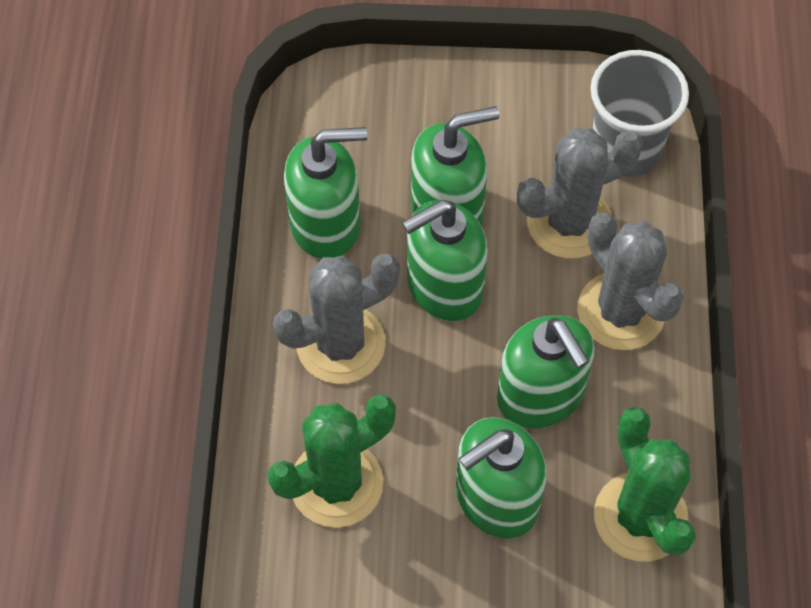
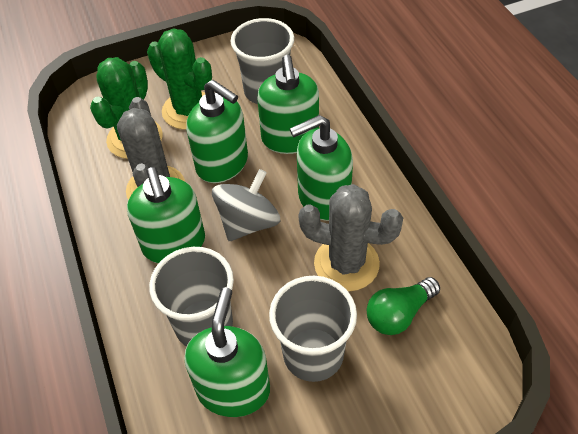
green light bulb: none = 0 -> [367,277,440,335] = 1
grey cactus: [273,254,400,384] [517,128,643,258] [577,213,684,350] = 3 -> [117,97,185,200] [298,184,403,292] = 2
grey cup: [590,50,689,177] = 1 -> [149,247,234,346] [231,18,294,104] [269,276,357,382] = 3
grey spinning top: none = 0 -> [212,169,280,241] = 1

